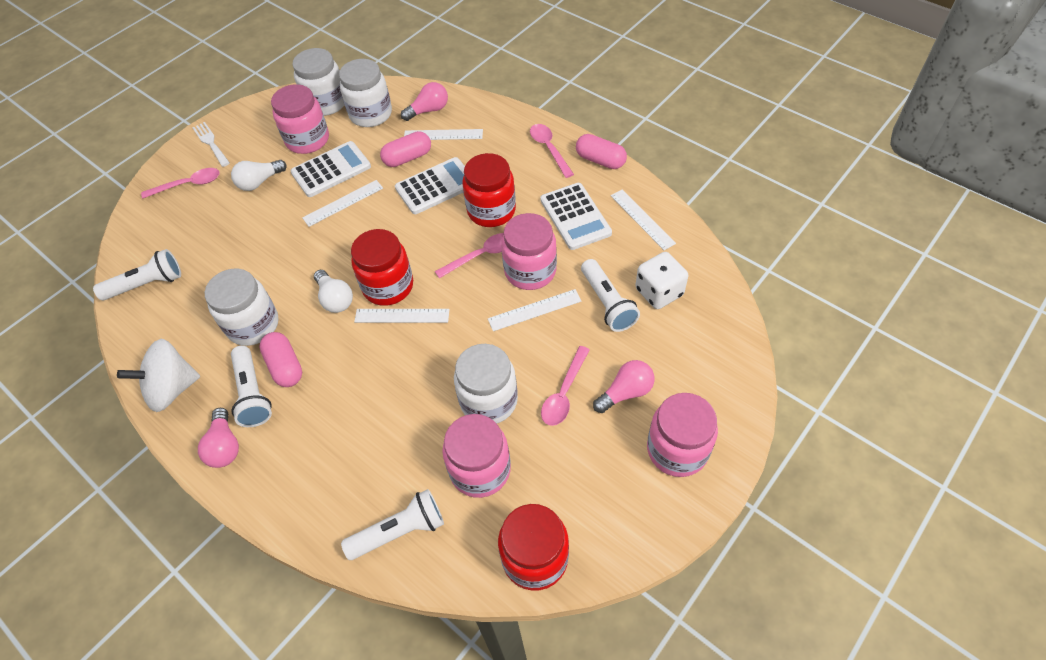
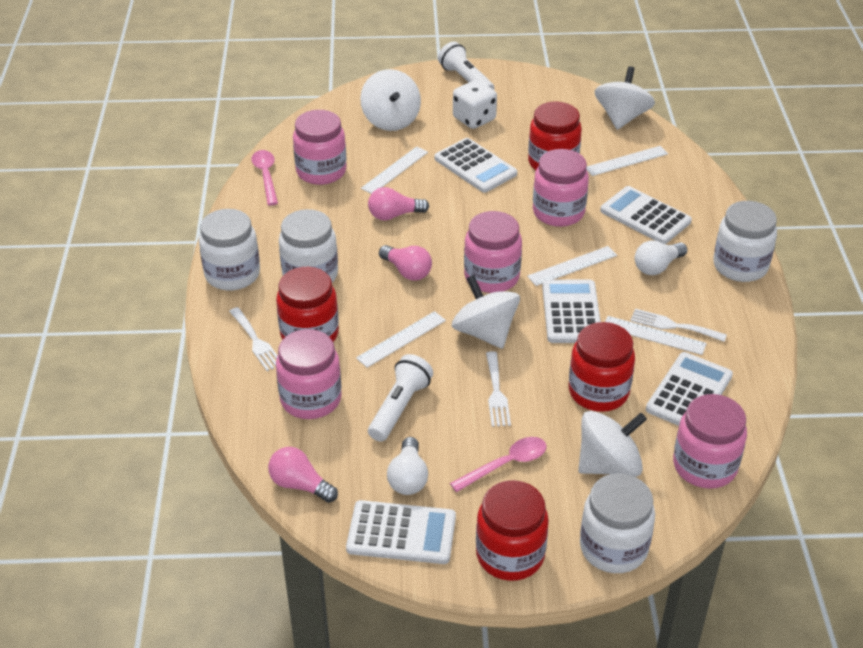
pink capsule: [259,332,302,387] [380,131,431,167] [576,134,627,169] = 3 -> none = 0
pink jar: [271,84,329,154] [442,414,511,498] [501,213,557,290] [647,393,718,477] = 4 -> [276,329,342,419] [293,110,347,185] [464,211,522,293] [533,149,589,227] [673,394,747,489] = 5
pink spoon: [141,168,220,199] [435,233,504,278] [530,124,574,178] [541,346,590,426] = 4 -> [251,150,278,206] [450,437,546,492] = 2
red jar: [351,229,413,306] [462,153,516,227] [498,504,569,591] = 3 -> [276,267,339,342] [476,480,549,581] [528,102,582,170] [569,322,635,412] = 4
white calculator: [290,141,371,197] [395,157,465,214] [540,183,612,250] = 3 -> [346,500,456,564] [434,138,517,193] [542,280,601,343] [600,186,692,244] [646,352,733,426] = 5
white flashlight: [93,249,181,300] [231,346,272,427] [341,489,444,560] [581,259,640,332] = 4 -> [368,354,433,442] [438,42,494,90] = 2
white fork: [192,122,230,167] = 1 -> [229,307,278,371] [486,351,511,427] [630,309,727,342] = 3
white spinning top: [117,339,200,412] = 1 -> [360,69,421,131] [452,275,520,349] [578,411,647,477] [595,66,655,130] = 4

